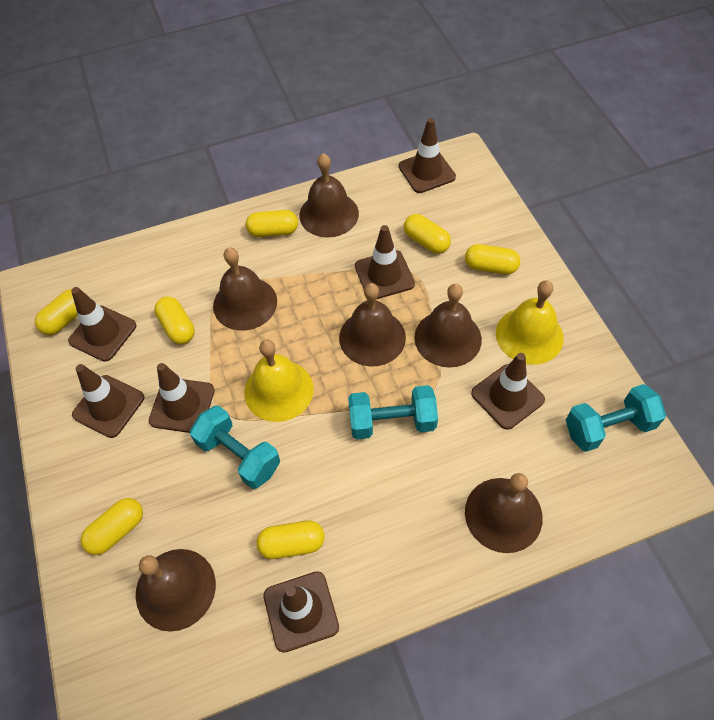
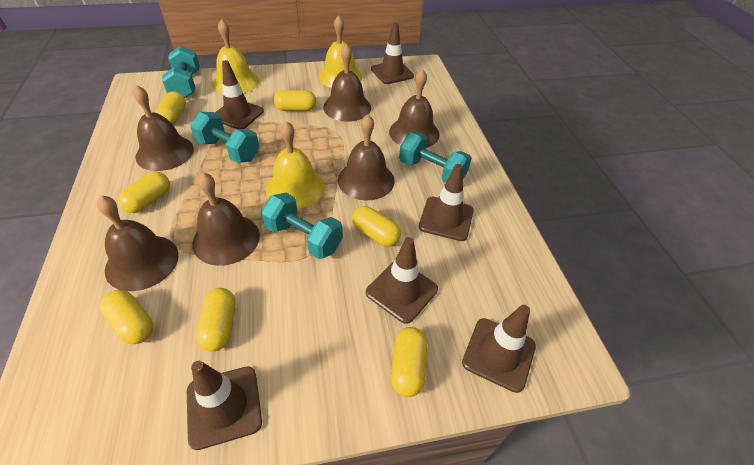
brown traffic cone: [68,287,136,362] [72,364,144,438] [149,363,215,433] [263,571,339,653] [355,225,415,299] [399,118,456,193] [471,353,545,430] = 7 -> [187,361,262,450] [215,60,264,129] [366,237,438,324] [371,22,414,84] [419,164,474,241] [462,305,536,393] = 6
turquoise dumbbell: [190,405,280,489] [348,385,438,439] [566,384,666,452] = 3 -> [162,46,200,98] [190,112,259,163] [261,193,343,259] [399,132,471,183] = 4
yellow bell: [244,340,314,422] [496,280,564,365] = 2 -> [212,19,259,94] [266,121,325,209] [318,15,362,88] = 3

